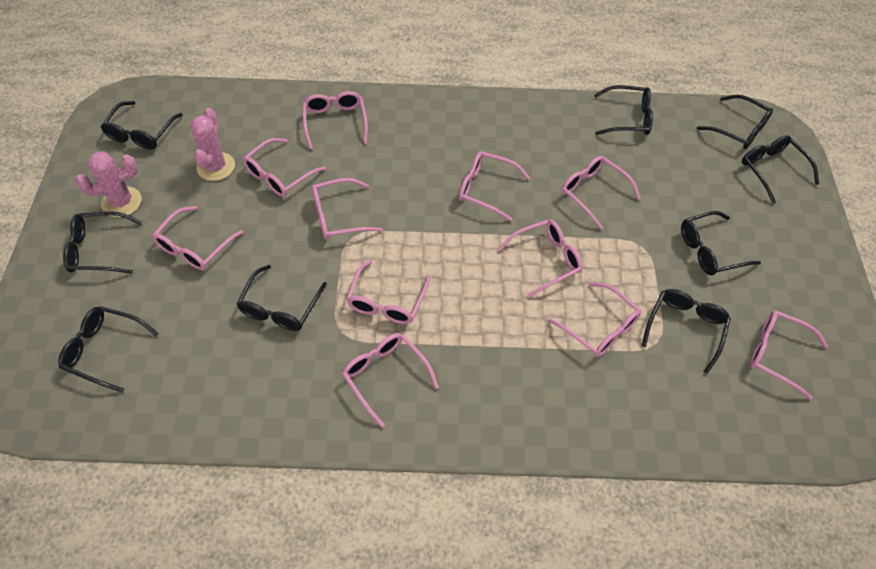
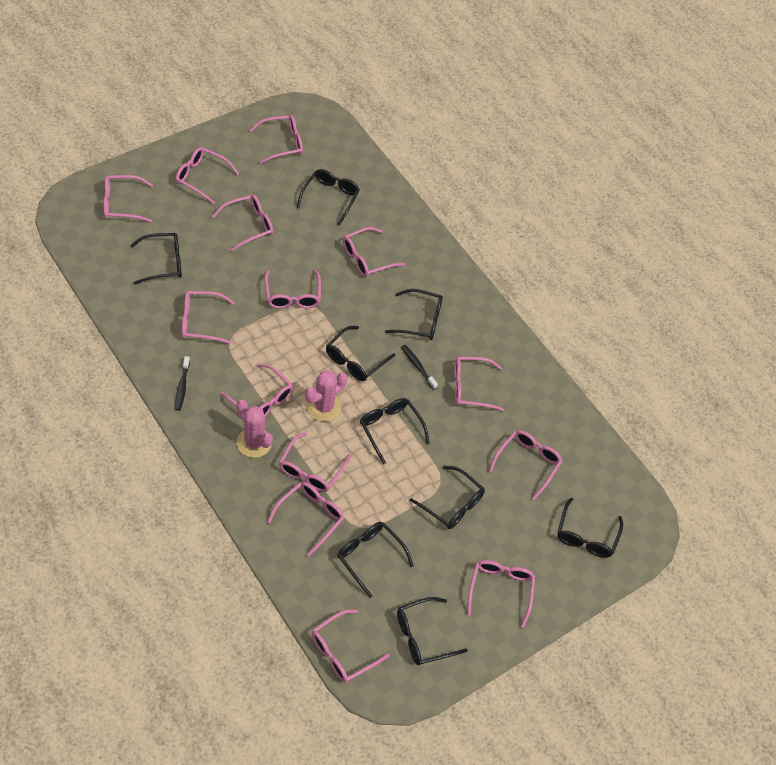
black toothbrush: none = 0 -> [175,356,190,411] [401,345,438,390] = 2
pink glasses: [152,206,244,270] [243,138,326,197] [303,91,368,150] [312,178,383,239] [342,333,439,427] [346,260,430,324] [459,151,530,221] [498,220,583,297] [548,282,641,357] [561,156,641,230] [750,310,829,400] = 11 -> [104,175,153,222] [175,147,239,204] [182,291,235,344] [212,195,273,252] [221,364,293,416] [250,115,303,164] [265,270,321,309] [267,482,344,557] [279,432,351,492] [312,610,390,683] [343,227,405,277] [454,357,504,411] [467,560,535,628] [489,430,562,500] = 14

